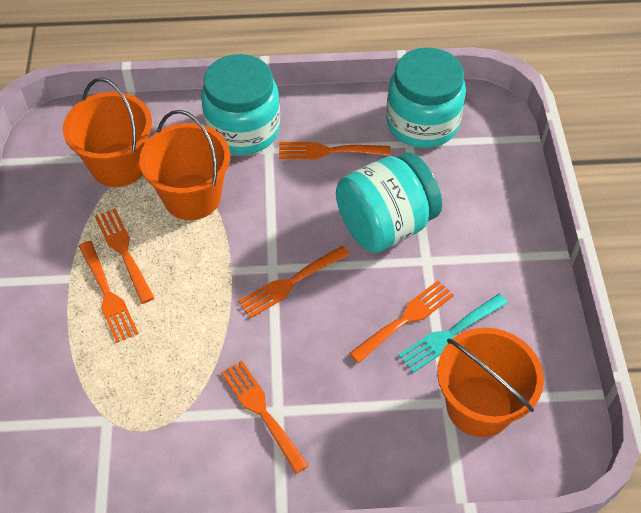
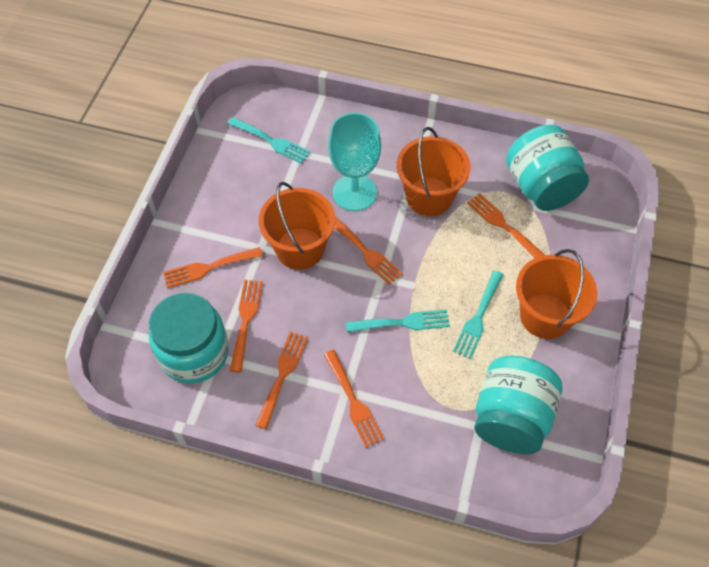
turquoise fork: [398,294,508,373] = 1 -> [228,117,311,164] [346,309,450,332] [453,270,504,359] = 3
turquoise goblet: none = 0 -> [328,112,381,211] = 1

